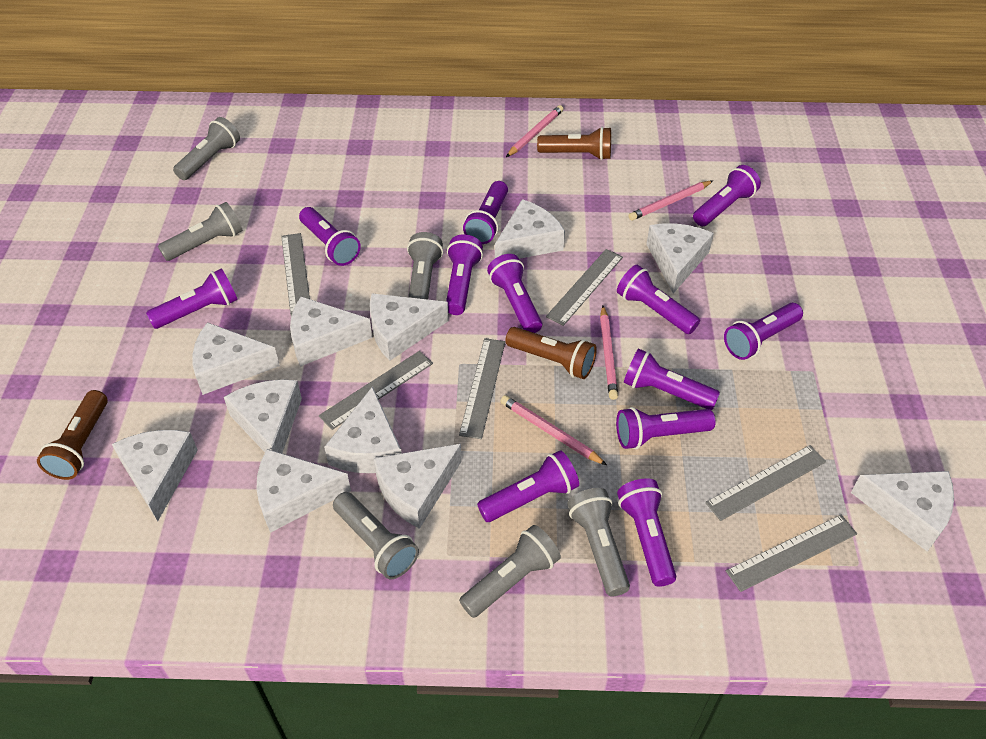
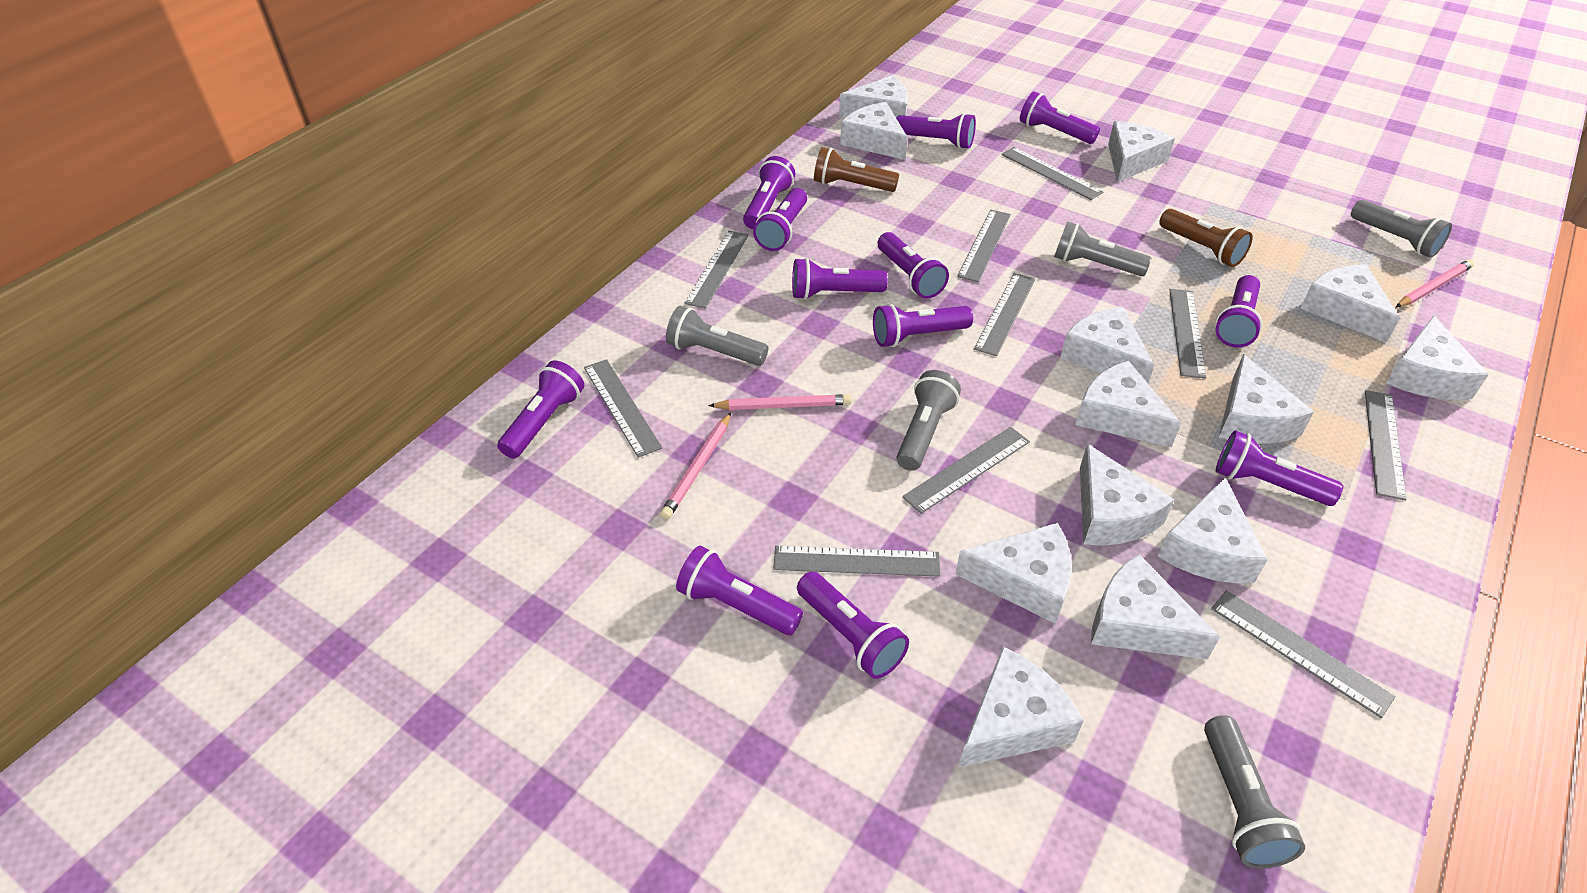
brown flashlight: [37,390,108,480] [505,327,597,379] [537,127,611,160] = 3 -> [814,147,899,192] [1159,209,1253,267] = 2
grey flashlight: [158,202,243,261] [173,117,240,180] [333,492,419,579] [407,232,443,299] [459,525,561,618] [567,488,630,597] = 6 -> [666,306,768,366] [897,370,961,471] [1054,221,1152,276] [1204,715,1305,868] [1351,200,1452,258] = 5
grey ruler: [281,233,310,316] [319,351,433,430] [459,338,505,439] [546,249,623,326] [705,445,826,521] [726,515,857,592] = 6 -> [584,359,662,458] [684,231,749,308] [773,546,941,577] [902,427,1030,514] [957,210,1011,282] [974,273,1035,356] [1002,147,1104,200] [1170,289,1206,379] [1211,590,1396,718] [1365,390,1407,500] = 10
pink pencil: [500,395,607,465] [506,105,563,157] [600,306,618,400] [628,180,713,221] = 4 -> [660,412,731,519] [708,394,852,410] [1396,259,1474,307] = 3
white cheese: [112,430,198,521] [192,322,280,395] [224,380,302,453] [256,449,351,533] [290,297,372,367] [324,386,402,473] [370,293,449,361] [373,444,462,529] [495,199,565,259] [646,223,714,294] [851,471,954,551] = 11 -> [839,75,908,118] [840,102,907,160] [956,523,1072,624] [959,647,1083,767] [1060,307,1155,383] [1075,361,1181,447] [1080,444,1174,546] [1091,554,1220,660] [1108,121,1175,182] [1158,477,1268,583] [1219,354,1314,444] [1300,264,1400,343] [1386,315,1488,400] = 13

